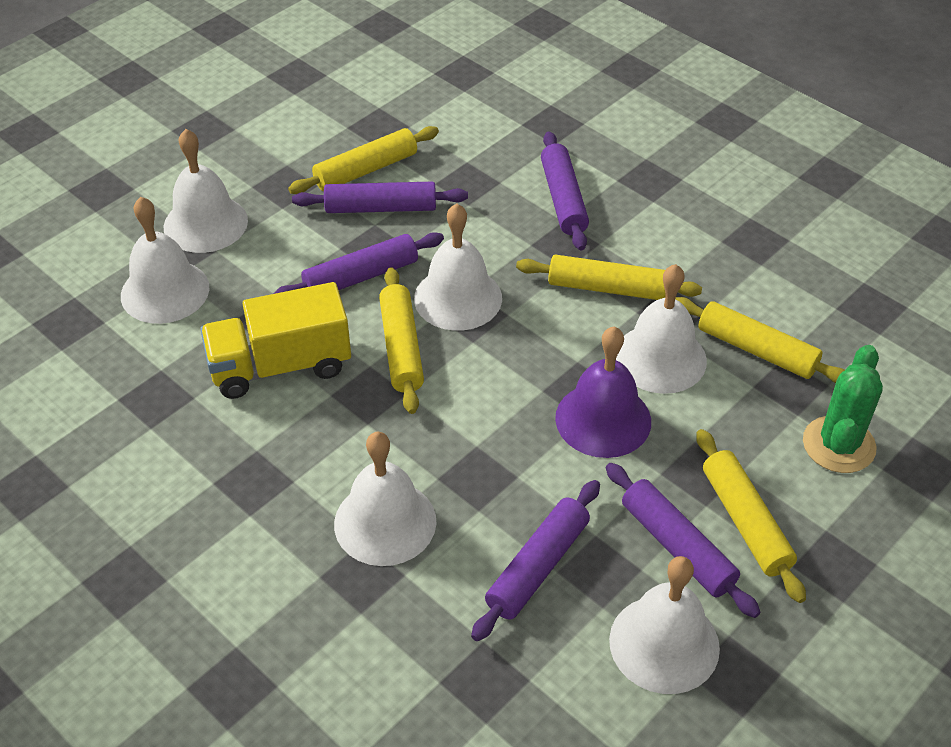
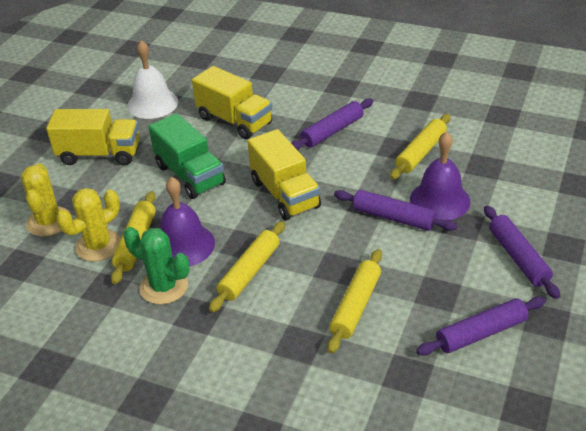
green truck: none = 0 -> [149,113,226,199] = 1
purple bell: [555,326,651,458] = 1 -> [160,177,215,267] [410,131,470,220] = 2
purple rolling pin: [273,232,444,294] [292,181,468,213] [471,480,600,641] [541,131,589,251] [606,463,760,618] = 5 -> [291,98,373,150] [334,190,457,231] [416,297,546,356] [484,206,560,299] = 4
white bell: [121,197,209,324] [163,129,248,253] [334,432,436,566] [414,203,502,331] [609,556,720,694] [616,264,707,394] = 6 -> [127,40,178,119] = 1
yellow cactus: none = 0 -> [21,163,70,237] [56,188,121,261] = 2
yellow rolling pin: [288,126,439,194] [379,267,424,414] [516,255,702,300] [675,297,845,383] [696,429,806,603] = 5 -> [111,191,156,284] [209,221,285,312] [327,249,382,354] [390,114,451,180] = 4
yellow truck: [200,282,351,399] = 1 -> [46,109,140,166] [192,66,272,139] [247,129,321,220] = 3

